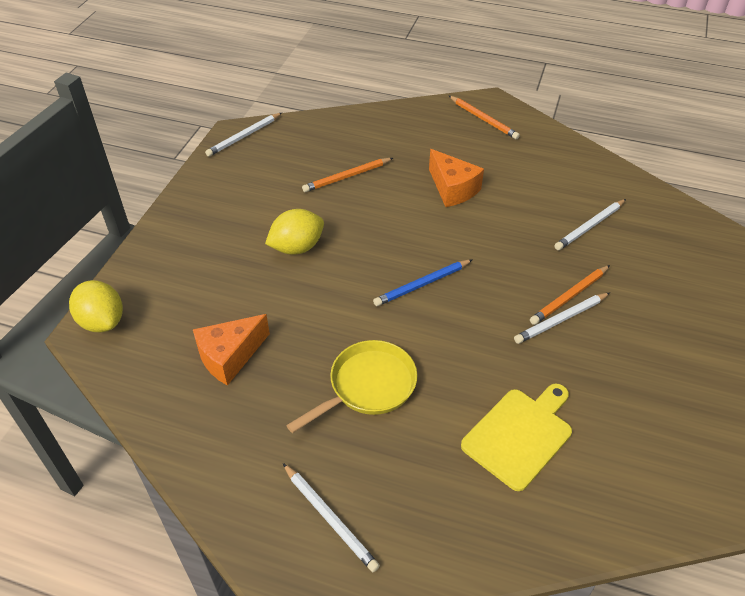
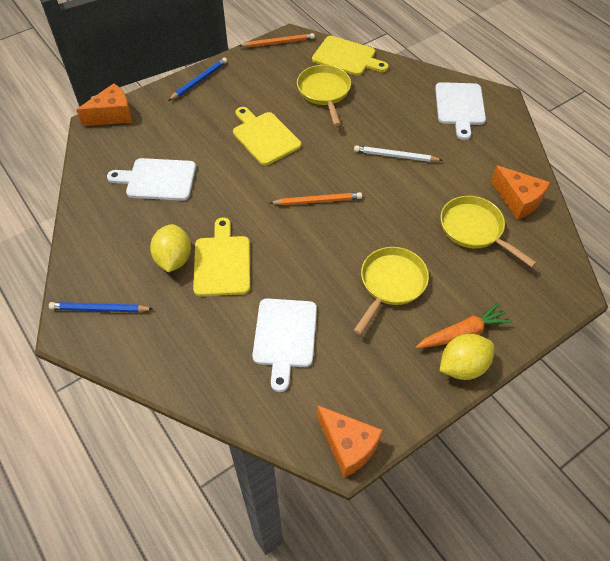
blue pencil: [373,259,473,306] = 1 -> [49,302,153,312] [168,57,227,101] = 2
orange carrot: none = 0 -> [416,303,512,348] = 1
orange cheese: [193,314,270,386] [429,149,484,207] = 2 -> [76,83,132,126] [317,405,383,478] [491,165,550,220] = 3
orange pencil: [302,158,393,192] [449,96,520,139] [530,265,610,325] = 3 -> [239,33,315,47] [270,192,362,205] = 2
white cutting board: none = 0 -> [107,158,196,201] [252,298,317,392] [435,82,486,140] = 3
white pencil: [205,113,282,157] [283,463,380,572] [514,293,610,344] [554,199,626,250] = 4 -> [354,145,442,162] = 1
yellow cutting board: [461,383,572,491] = 1 -> [193,217,250,296] [233,107,301,166] [312,36,389,76] = 3
yellow pan: [286,340,417,433] = 1 -> [297,65,351,126] [353,247,429,335] [440,196,537,267] = 3

